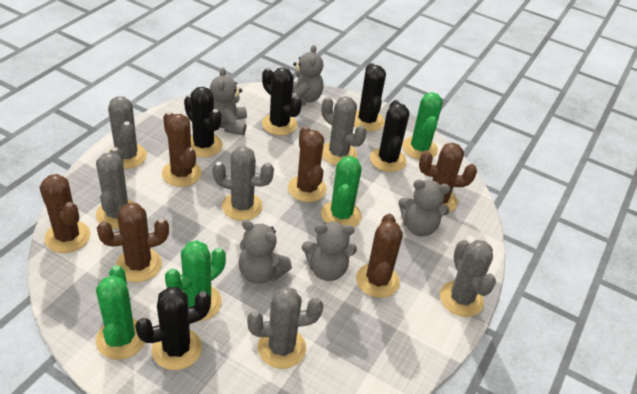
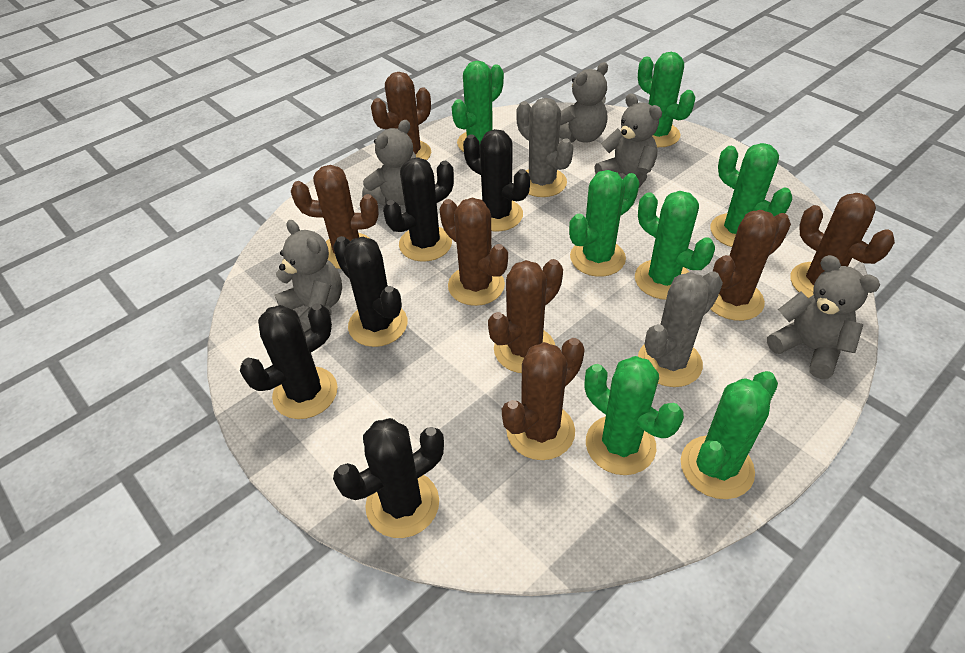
brown cactus: [39,174,90,253] [97,203,169,282] [162,111,202,187] [288,126,327,202] [356,214,403,298] [419,143,477,213] = 6 -> [291,165,379,269] [371,72,431,160] [440,198,508,306] [488,259,563,373] [502,338,585,460] [711,210,791,321] [791,193,895,298] = 7
green cactus: [96,265,145,360] [165,240,226,321] [321,156,362,227] [402,92,443,160] = 4 -> [452,61,504,152] [569,170,640,277] [585,356,684,475] [635,191,715,300] [638,52,695,147] [681,371,778,499] [711,143,792,247] = 7
grey cactus: [96,147,134,229] [108,96,147,169] [212,146,274,221] [247,287,323,369] [321,96,367,165] [440,240,496,317] = 6 -> [516,98,574,197] [638,271,723,387] = 2

